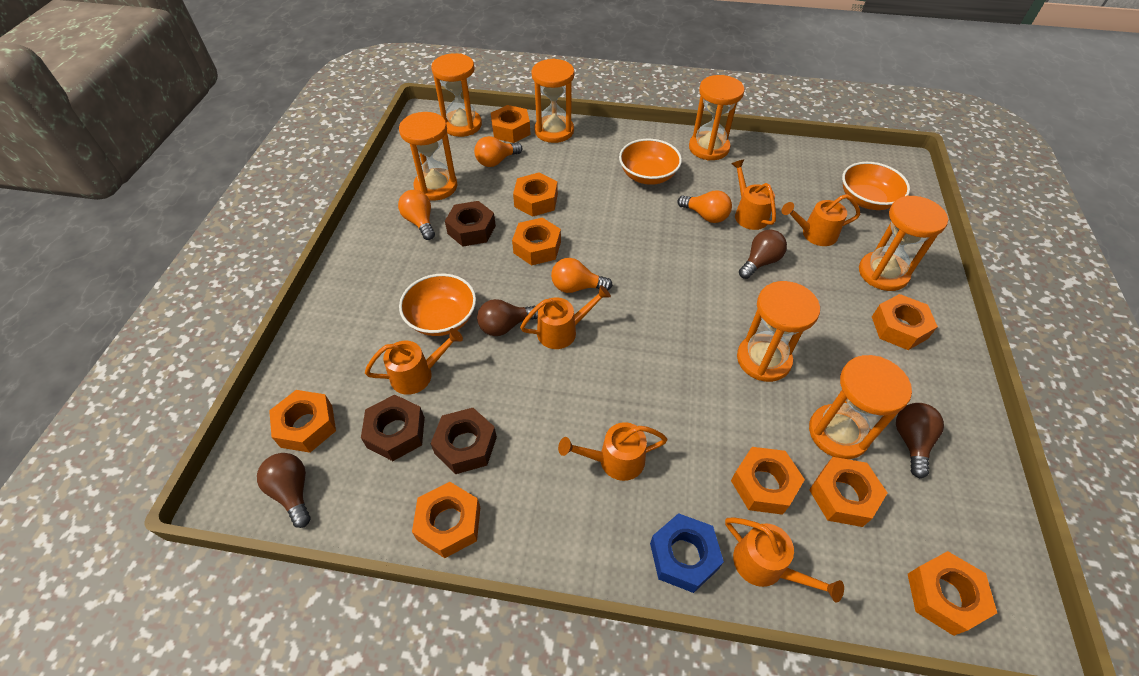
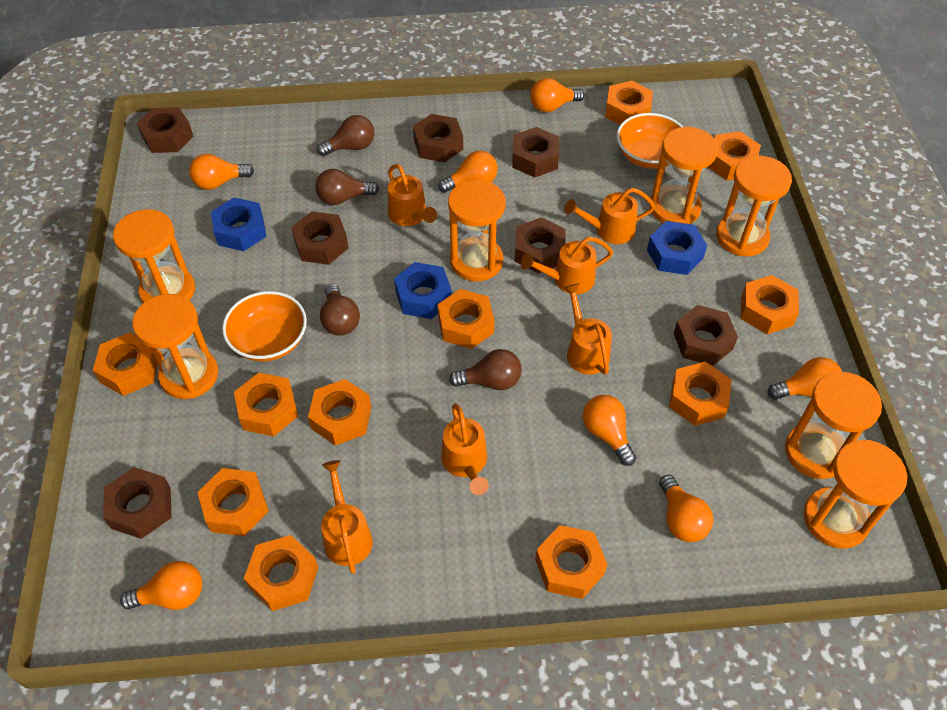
blue nut: [650,513,724,593] = 1 -> [211,198,266,251] [394,262,452,319] [647,221,707,275] = 3
brown nut: [361,394,425,461] [431,408,497,474] [445,201,496,246] = 3 -> [103,467,171,539] [137,107,193,153] [291,211,349,265] [413,114,463,163] [512,127,559,177] [515,217,566,273] [674,305,738,366] = 7
orange bowl: [399,274,476,336] [619,139,682,185] [842,162,910,210] = 3 -> [222,291,307,361] [617,113,683,169] = 2
orange light bulb: [398,190,435,240] [474,136,522,167] [551,258,613,293] [677,190,732,223] = 4 -> [120,561,202,610] [189,154,254,190] [438,151,498,193] [530,78,585,112] [583,395,636,466] [659,475,713,542] [767,357,842,400] = 7
orange nut: [269,390,336,453] [412,482,480,558] [491,105,531,143] [512,218,561,266] [513,173,558,217] [731,447,805,515] [809,457,887,527] [872,294,938,350] [908,551,997,636] = 9 -> [93,332,158,396] [197,468,269,536] [234,373,298,436] [244,535,318,611] [308,379,371,446] [437,289,494,349] [535,525,607,599] [605,81,653,125] [669,362,732,426] [708,131,761,180] [741,275,799,334] = 11

